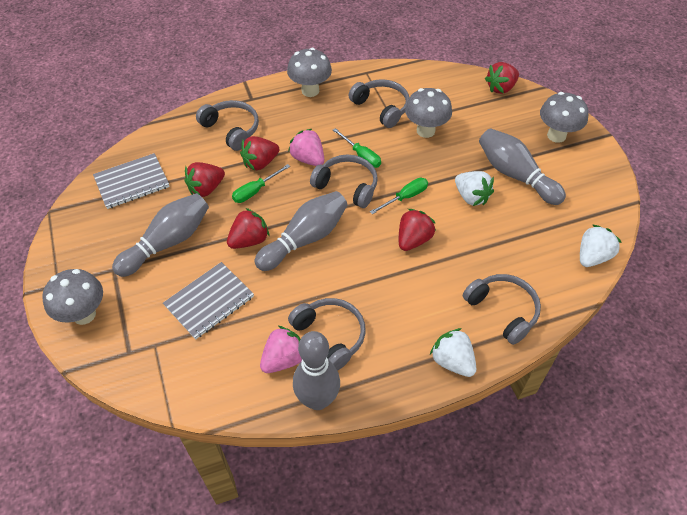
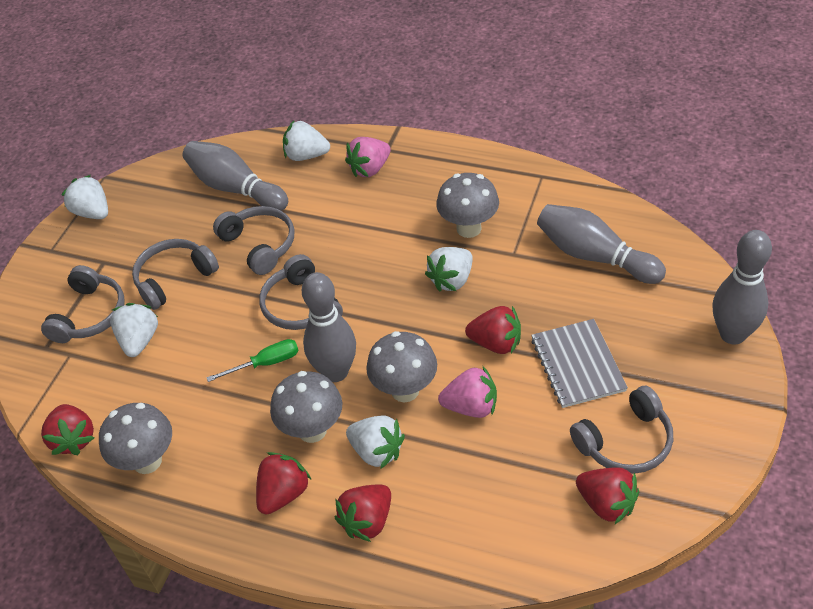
green screwdriver: [232,164,290,203] [333,128,381,168] [370,178,428,214] = 3 -> [206,339,299,382] = 1
grey notebook: [93,153,170,209] [163,262,254,340] = 2 -> [531,319,628,408] = 1
white strawberry: [430,328,476,377] [455,171,494,206] [580,225,622,267] = 3 -> [62,175,108,219] [110,303,158,357] [283,120,330,161] [346,416,405,469] [425,247,473,292] = 5

